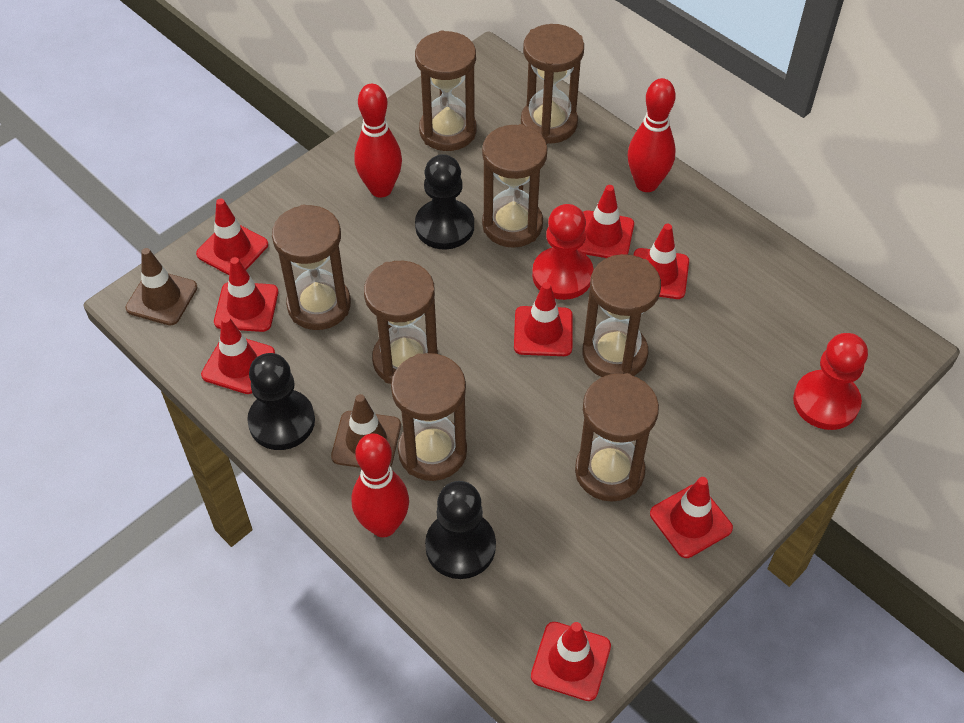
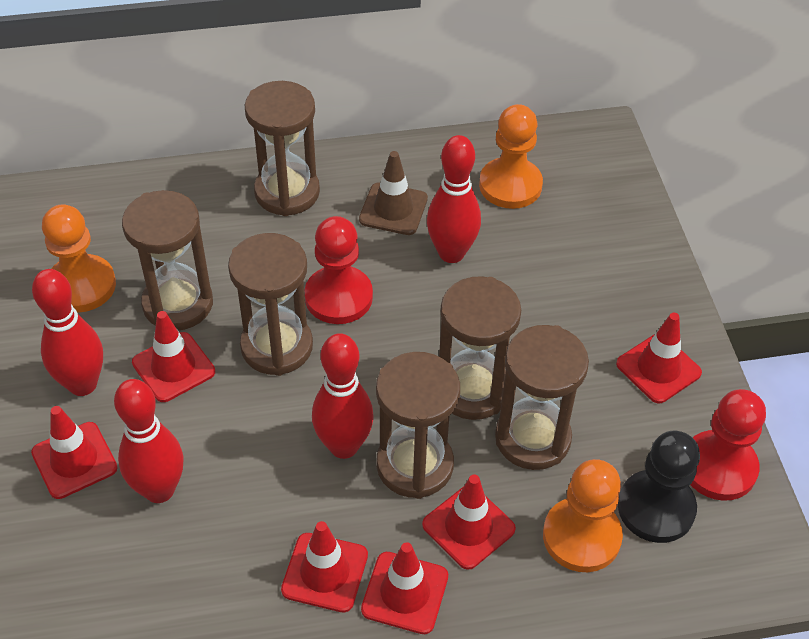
black pawn: [247,353,315,450] [415,154,474,249] [425,481,496,579] = 3 -> [618,431,700,543] = 1
brown hourglass: [272,205,351,330] [364,261,438,384] [391,353,467,481] [415,30,477,151] [482,124,548,248] [521,24,584,144] [575,373,659,502] [582,254,661,377] = 8 -> [122,190,213,330] [228,233,313,376] [245,81,320,216] [376,352,460,499] [439,276,521,420] [495,325,589,470] = 6
brown traffic cone: [125,248,198,325] [331,394,401,468] = 2 -> [359,151,428,235] = 1
orange pawn: none = 0 -> [42,204,116,313] [479,104,543,209] [543,459,623,572] = 3
red bowling pin: [352,433,409,537] [354,84,402,198] [628,78,676,192] = 3 -> [32,269,103,396] [114,379,184,503] [312,333,374,459] [427,135,481,263] = 4
red traffic cone: [196,199,268,275] [201,316,275,394] [214,257,278,332] [514,282,573,356] [531,622,611,701] [578,185,634,258] [633,224,689,299] [650,477,733,558] = 8 -> [31,406,118,499] [132,311,215,402] [281,521,368,612] [361,542,448,634] [422,475,516,570] [616,313,702,403] = 6

